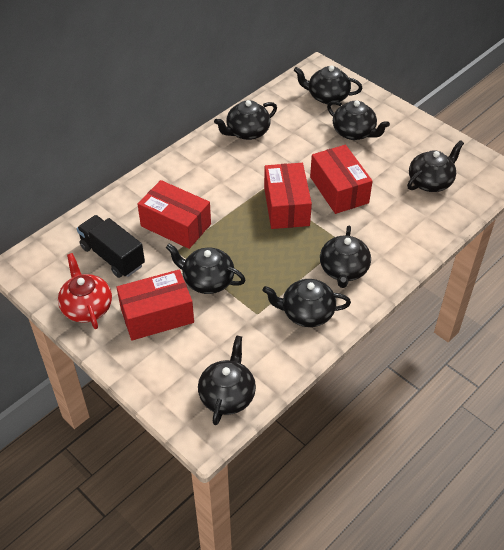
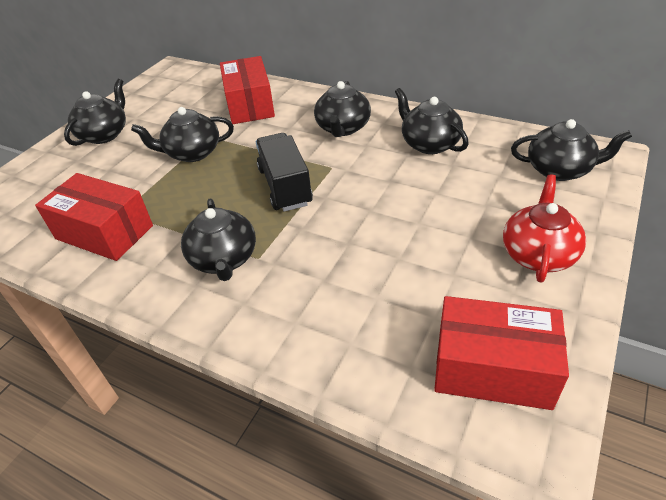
black teapot: [166,244,245,294] [198,335,256,425] [214,100,277,140] [263,279,351,327] [294,66,362,104] [320,225,371,288] [327,100,390,140] [407,140,464,192] = 8 -> [64,79,126,146] [131,107,234,162] [181,198,256,281] [314,81,371,137] [395,88,469,154] [511,119,632,181] = 6
red box: [116,270,194,340] [138,180,211,249] [264,163,312,229] [310,145,373,214] = 4 -> [35,173,153,261] [220,56,275,124] [434,296,569,410] = 3

